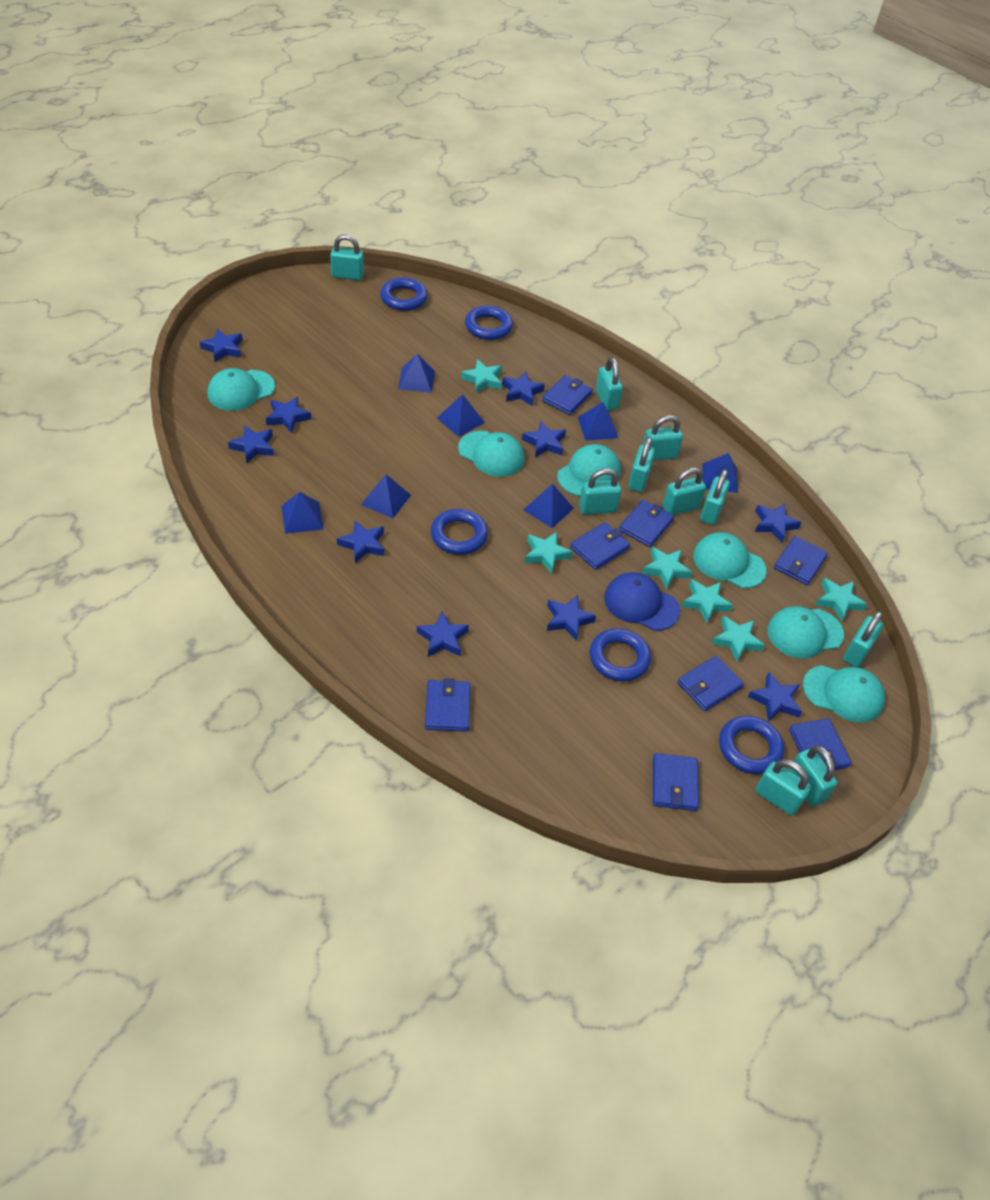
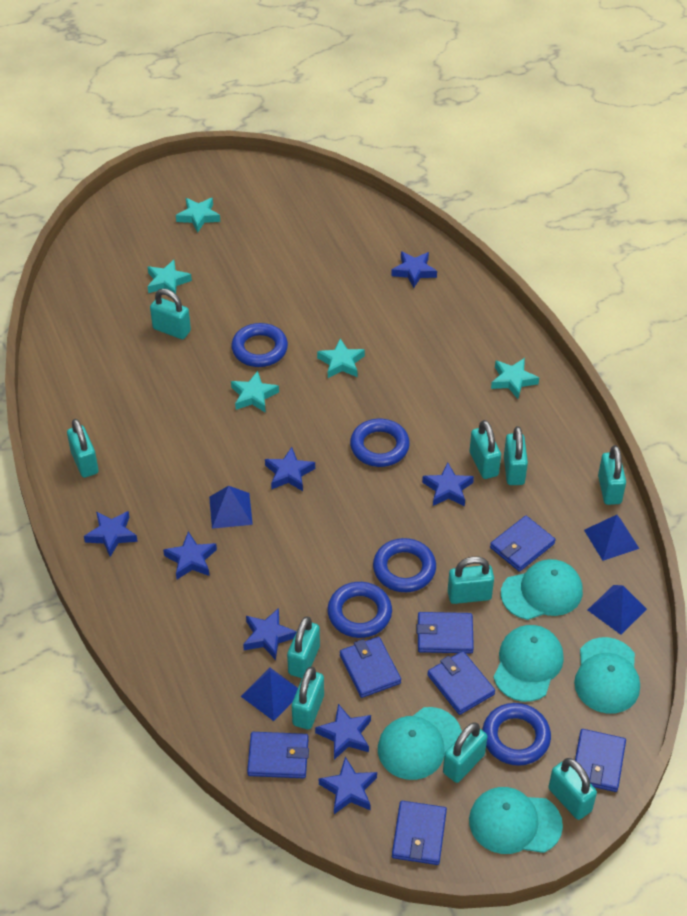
blue cap: [604,572,680,631] = 1 -> none = 0
blue pyramid: [281,492,324,534] [361,474,411,518] [398,354,435,393] [437,394,485,437] [523,484,574,528] [578,402,618,441] [702,453,738,493] = 7 -> [209,486,253,529] [241,668,298,721] [584,515,640,561] [588,585,647,635] = 4
blue star: [200,329,243,362] [228,425,274,463] [266,396,311,433] [337,521,384,563] [417,612,469,657] [502,372,545,406] [522,421,566,457] [547,595,596,641] [748,673,802,722] [755,503,802,542] = 10 -> [84,511,138,557] [163,532,217,579] [243,608,297,660] [265,447,315,491] [315,704,371,760] [319,757,377,814] [391,251,437,288] [422,462,474,506] = 8
blue wallet: [425,678,470,732] [542,375,593,415] [570,522,630,570] [619,500,674,547] [653,753,699,811] [678,656,744,711] [774,536,828,585] [789,718,852,770] = 8 -> [247,732,309,778] [340,637,401,698] [392,801,447,865] [417,612,474,653] [427,651,495,715] [490,516,555,572] [575,729,626,792] = 7
turquoise cap: [208,368,275,411] [458,431,525,477] [557,444,621,496] [693,532,766,588] [767,606,844,659] [803,665,885,723] = 6 -> [378,707,462,780] [469,787,563,854] [493,625,564,702] [501,559,583,620] [574,637,640,714] = 5
turquoise star: [461,359,502,393] [524,532,573,574] [642,547,692,589] [681,579,733,623] [712,615,765,662] [815,578,867,622] = 6 -> [147,260,192,294] [176,198,220,232] [231,371,279,413] [317,339,365,378] [491,358,539,399] = 5

